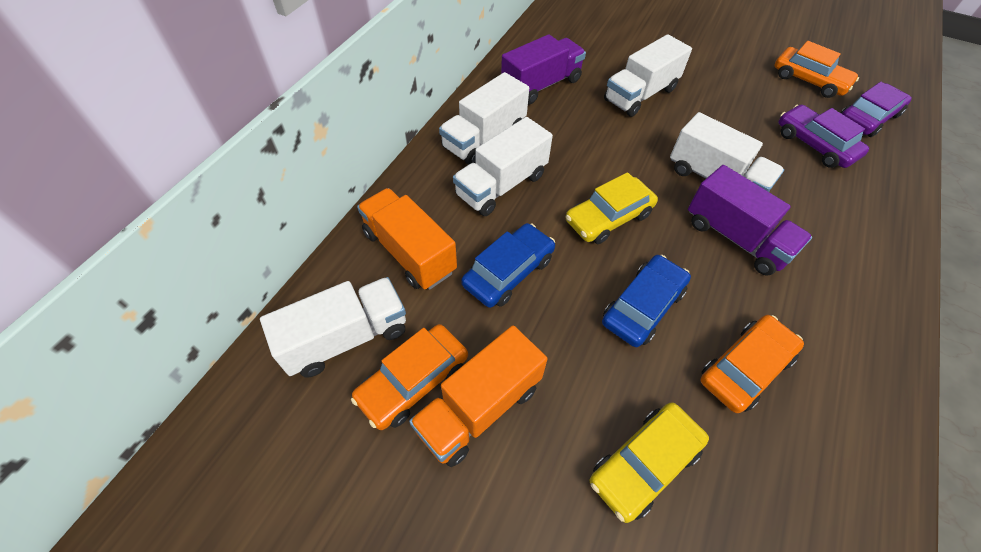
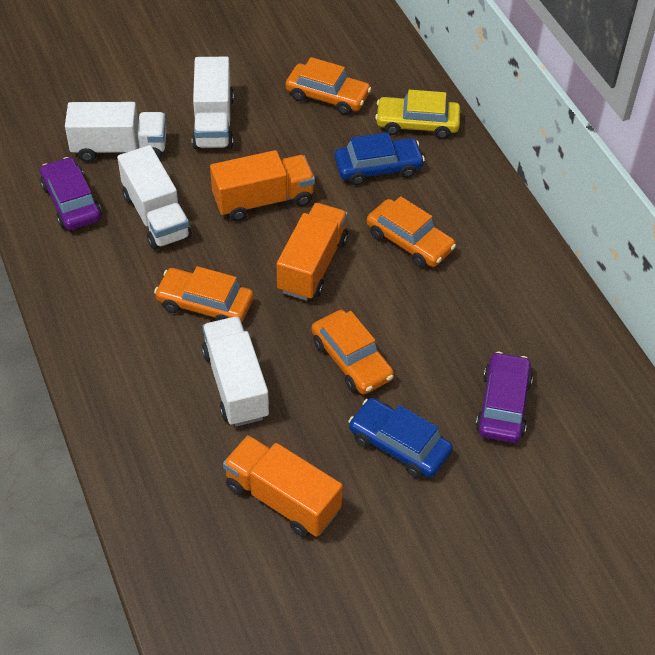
orange car: [351,324,468,430] [701,315,804,413] [774,41,859,98] = 3 -> [154,266,254,322] [285,57,372,115] [312,310,394,394] [367,196,456,268] = 4
orange truck: [357,188,457,290] [409,325,547,467] = 2 -> [210,150,315,221] [223,435,343,538] [277,203,348,301] = 3
purple truck: [501,34,586,104] [688,165,812,276] = 2 -> none = 0
white truck: [260,277,406,378] [439,72,529,165] [453,117,553,216] [604,34,692,117] [670,112,784,192] = 5 -> [65,102,166,162] [117,145,192,250] [192,57,234,150] [202,316,269,426] = 4
yellow car: [566,172,658,244] [590,402,709,523] = 2 -> [375,90,461,139] = 1

